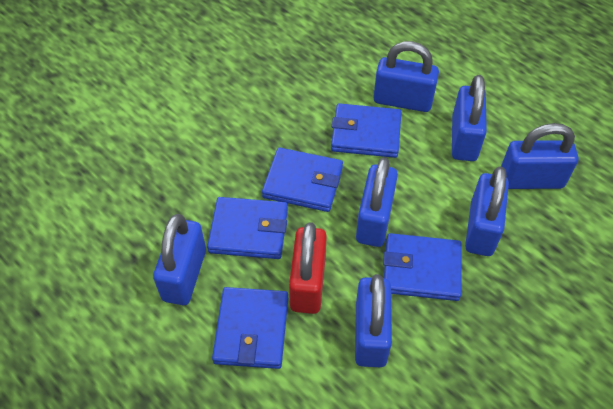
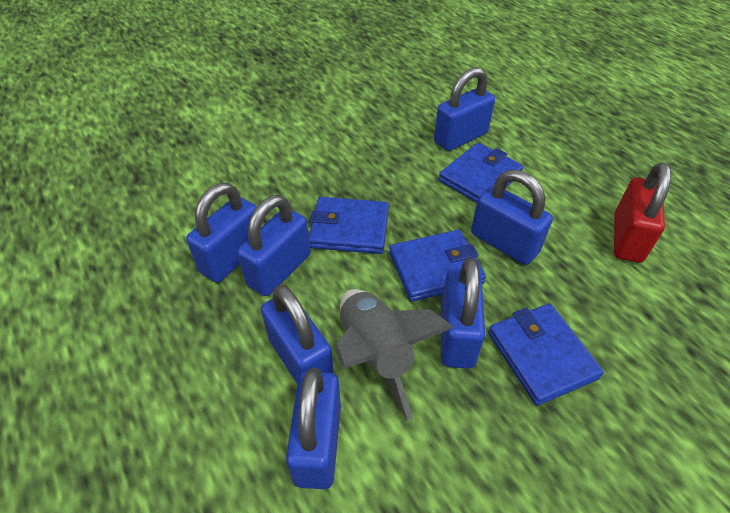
blue wallet: [207,197,288,259] [212,287,288,369] [262,148,343,212] [331,103,401,158] [383,233,462,301] = 5 -> [309,197,389,254] [389,230,486,302] [439,143,524,203] [488,303,604,406] = 4
grey rocket: none = 0 -> [335,289,454,421] = 1

